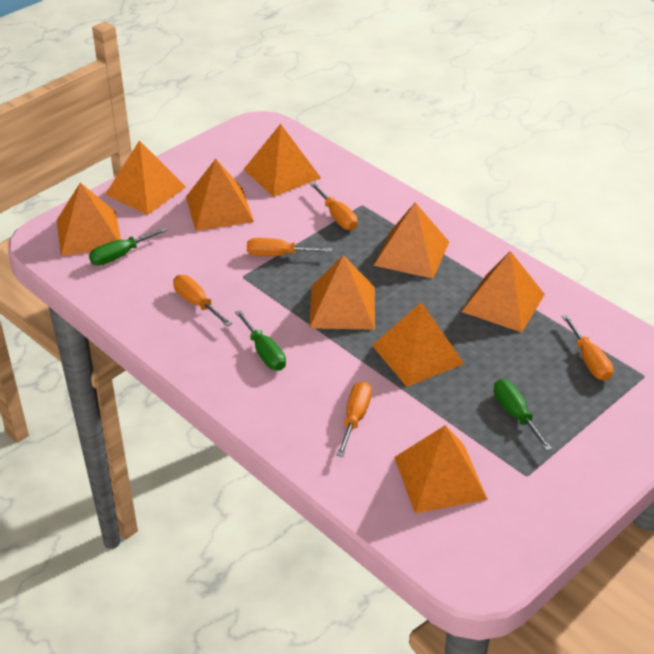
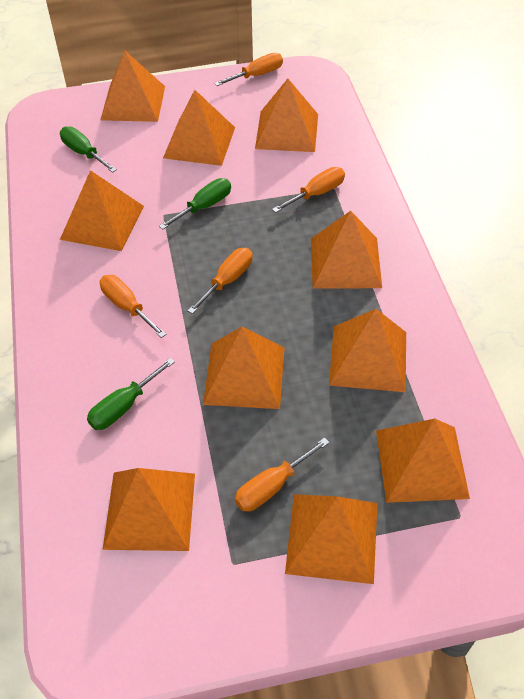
orange pyramid: [57,183,121,256] [105,140,186,215] [186,159,254,231] [243,124,321,197] [309,255,375,330] [372,302,464,387] [374,203,449,279] [394,425,488,514] [461,251,545,332] = 9 -> [60,170,144,251] [101,51,165,122] [103,468,195,551] [163,90,235,166] [203,327,285,409] [255,79,318,152] [285,494,377,584] [311,211,382,289] [329,309,406,392] [376,419,470,503] = 10

